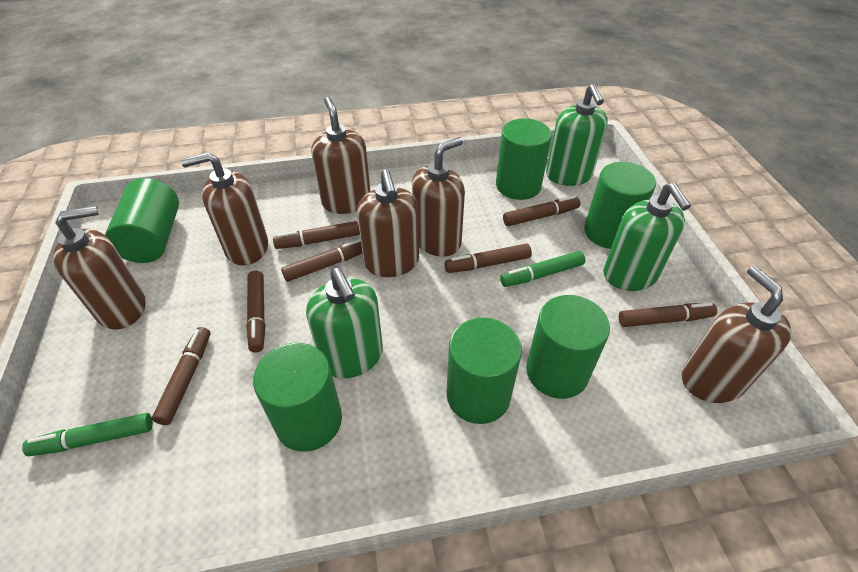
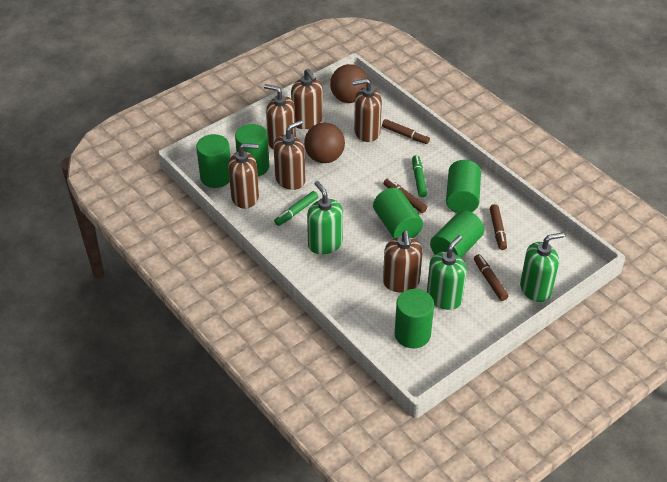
brown ball: none = 0 -> [304,123,345,163] [330,64,368,103] = 2
brown marker: [152,327,210,425] [246,271,265,353] [273,221,360,249] [281,239,362,282] [445,243,532,273] [503,196,581,226] [619,303,717,327] = 7 -> [382,119,430,144] [384,179,427,213] [474,254,508,301] [490,204,507,250] = 4

